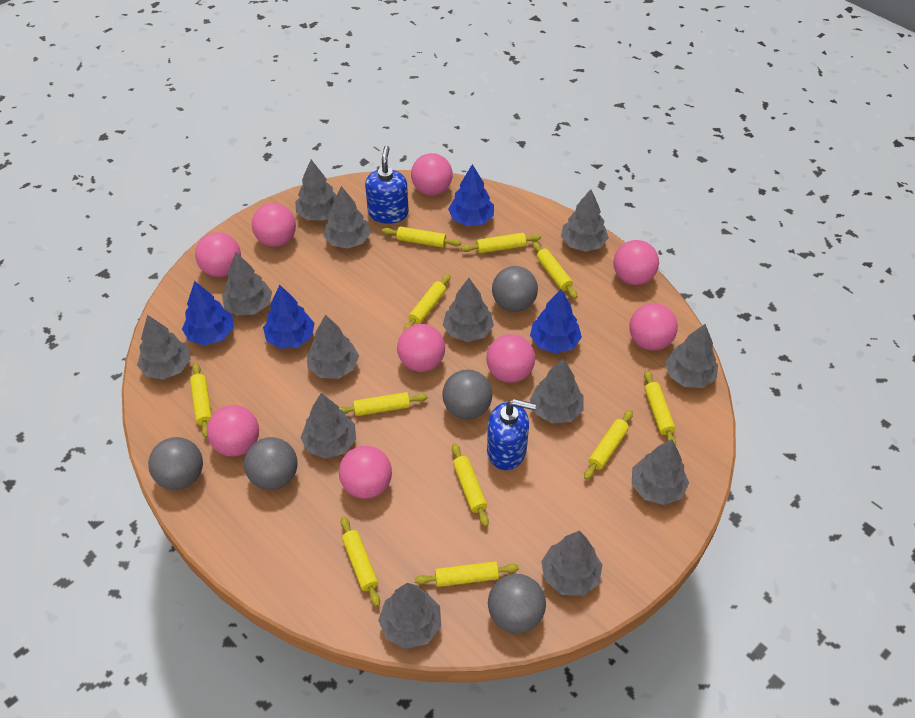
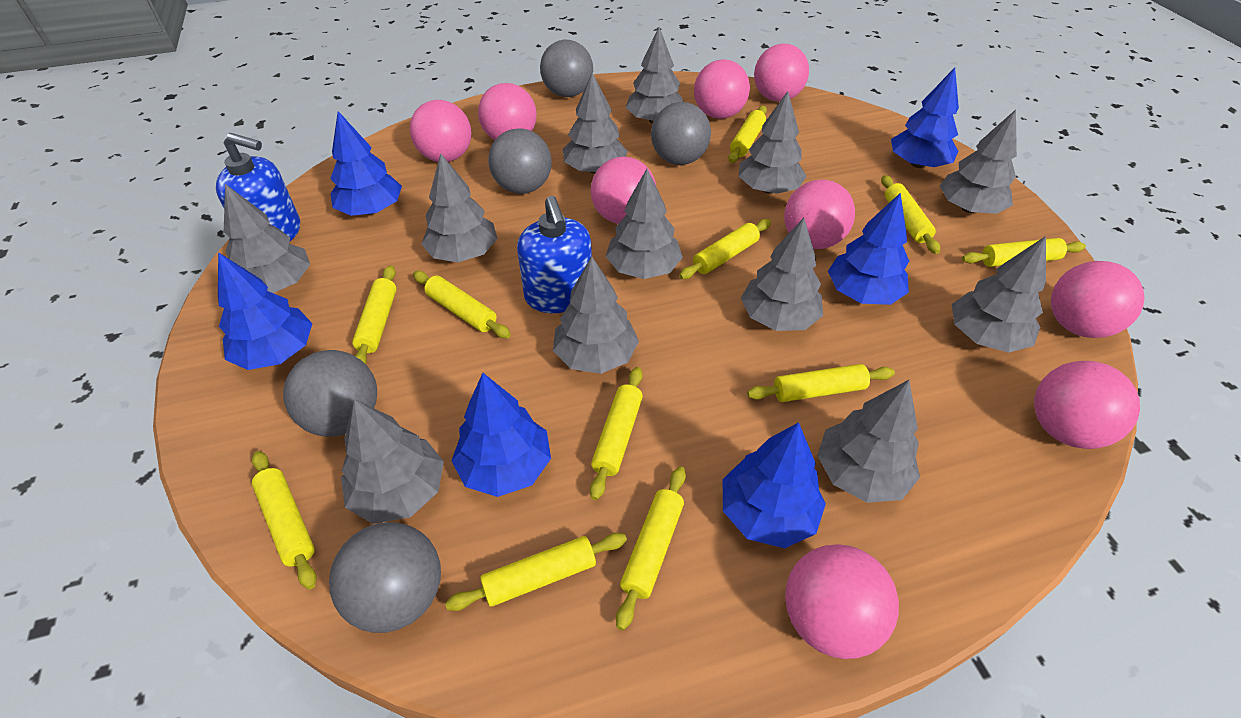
blue tree: [182,281,234,345] [263,285,315,349] [448,164,494,226] [530,289,582,353] = 4 -> [218,252,312,370] [330,111,402,216] [452,373,551,497] [723,422,826,548] [828,193,909,305] [891,67,959,168] = 6
grey tree: [137,315,191,380] [222,252,272,316] [295,160,337,221] [301,393,356,459] [307,315,359,379] [323,186,371,249] [378,583,441,649] [443,278,494,342] [530,359,583,423] [541,530,602,596] [561,189,608,252] [632,439,689,505] [665,324,718,388] = 13 -> [224,184,310,293] [341,399,444,524] [421,153,498,262] [553,256,639,374] [563,73,628,174] [606,169,683,279] [626,27,684,124] [739,91,807,194] [741,218,823,331] [817,380,920,503] [940,110,1017,214] [952,236,1046,353] = 12

